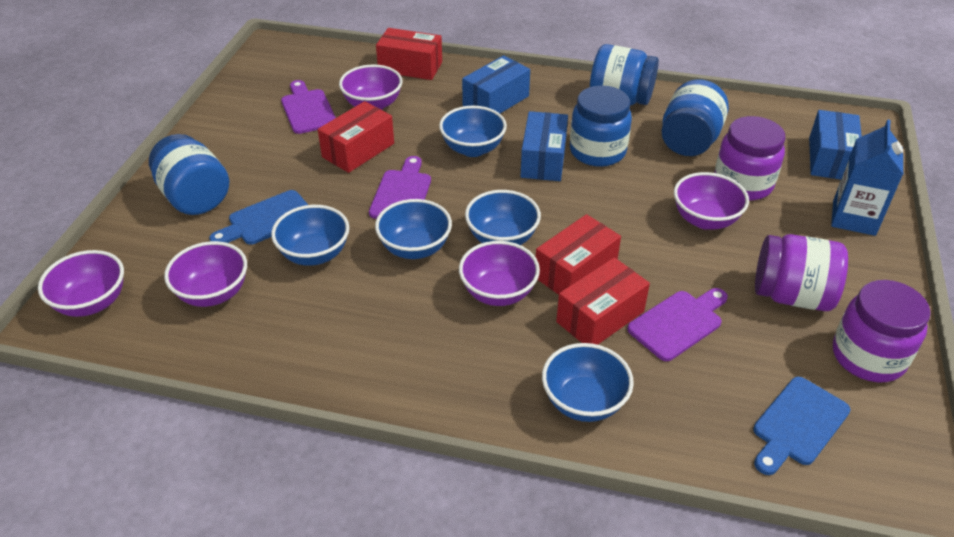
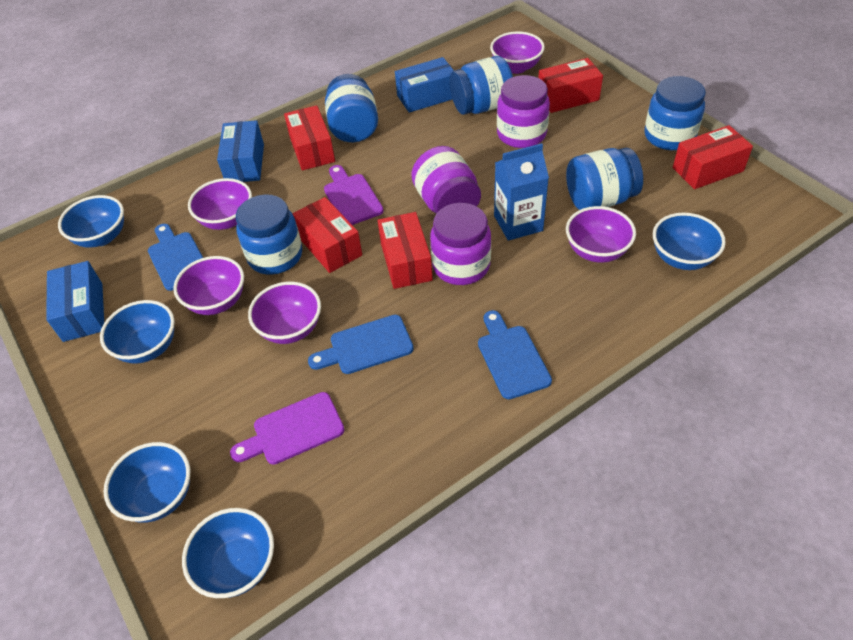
blue cutting board: [209,190,308,245] [753,377,850,475] = 2 -> [148,224,203,291] [308,315,414,374] [478,310,552,399] = 3
blue jar: [149,134,229,215] [570,85,632,167] [590,44,659,105] [661,80,729,156] = 4 -> [236,194,302,275] [325,74,378,142] [449,56,513,115] [566,148,643,210] [644,76,706,150] = 5
purple cutting board: [281,80,336,134] [369,156,431,219] [627,288,728,361] = 3 -> [230,392,345,465] [324,165,383,225] = 2
red box: [318,101,394,173] [376,28,442,80] [536,214,621,295] [556,257,650,345] = 4 -> [284,105,335,170] [292,197,362,273] [378,212,433,289] [538,58,603,113] [673,125,753,189] = 5

